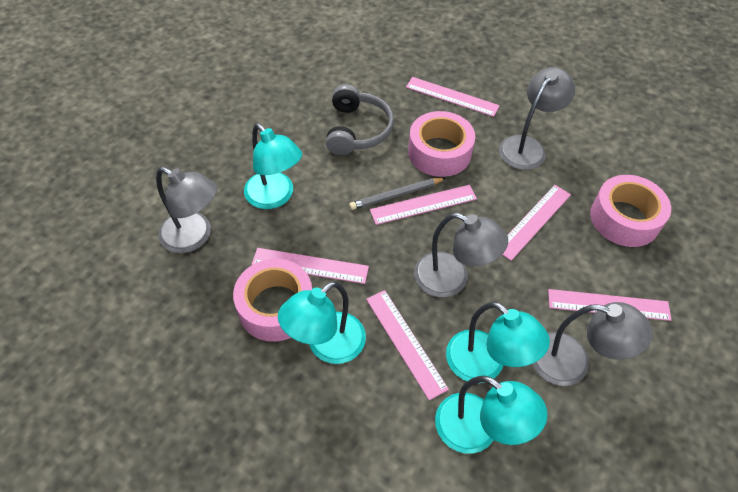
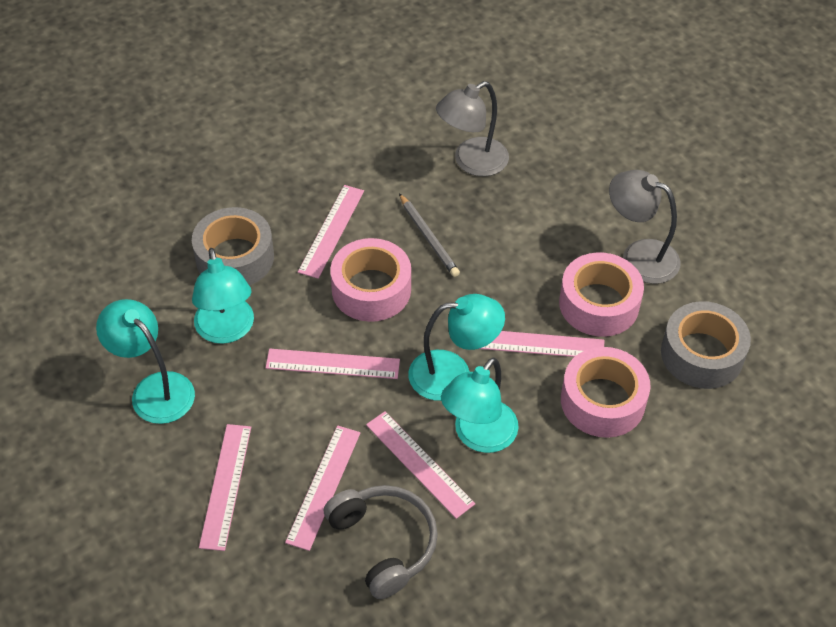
grey lamp: [156,167,217,253] [414,213,508,298] [499,67,575,170] [532,302,653,386] = 4 -> [436,81,509,176] [609,170,681,284] = 2
grey tape: none = 0 -> [192,207,274,285] [661,301,751,389] = 2

